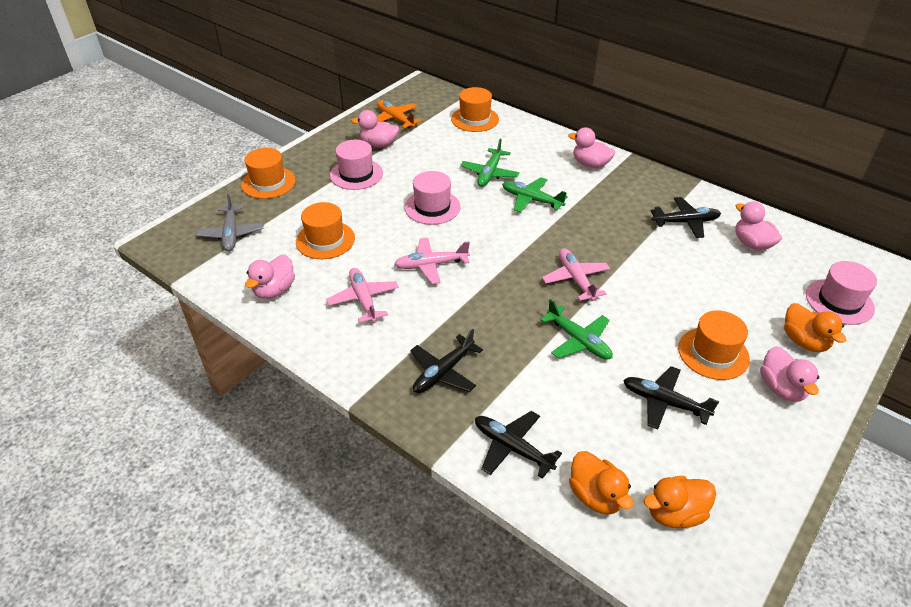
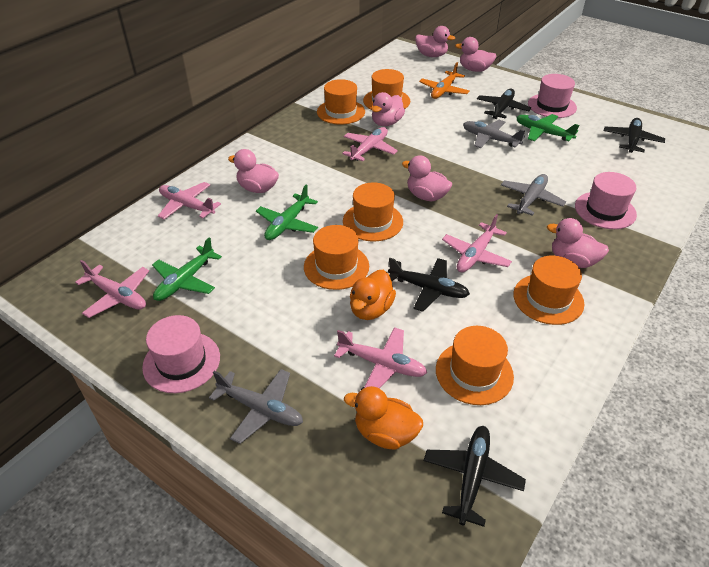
grey plane: [196,194,264,251] = 1 -> [209,369,303,444] [463,120,525,148] [501,174,566,216] = 3
orange duck: [569,451,633,515] [643,476,716,528] [784,303,846,352] = 3 -> [344,386,423,450] [350,270,396,320] = 2
orange hat: [241,148,296,199] [296,202,355,259] [451,87,499,132] [678,310,750,380] = 4 -> [304,225,369,290] [317,79,365,125] [343,182,403,241] [363,69,410,110] [436,326,514,405] [513,256,584,325] = 6
pink duck: [245,255,295,299] [351,110,399,147] [568,127,615,168] [735,201,782,250] [760,346,819,402] = 5 -> [228,149,279,193] [372,92,405,126] [402,155,452,201] [415,26,455,57] [455,37,496,72] [547,218,609,268] = 6
pink plane: [326,268,399,323] [394,238,470,284] [542,248,610,301] = 3 -> [75,260,149,318] [158,182,221,219] [334,327,427,388] [342,127,398,162] [442,214,512,272] = 5

